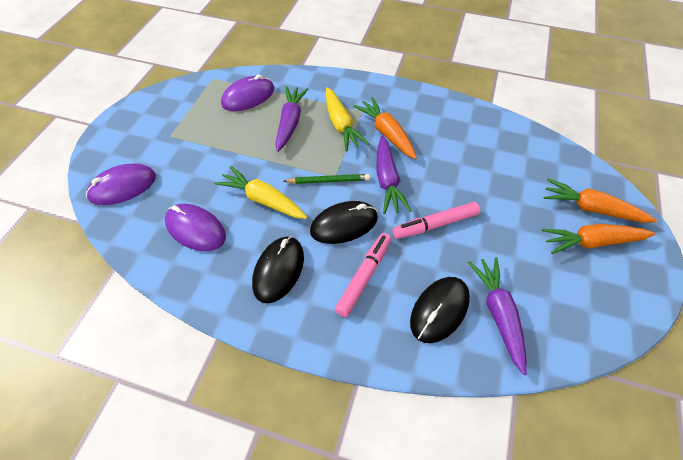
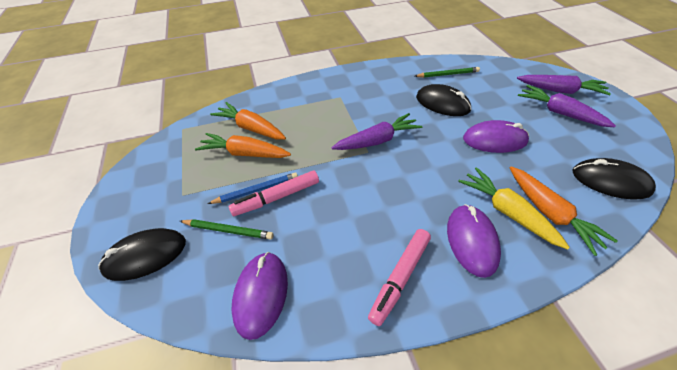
blue pencil: none = 0 -> [208,173,298,204] = 1
green pencil: [283,174,370,184] = 1 -> [180,219,274,240] [415,67,480,78] = 2
yellow carrot: [214,166,307,219] [326,87,369,151] = 2 -> [458,167,570,250] = 1

